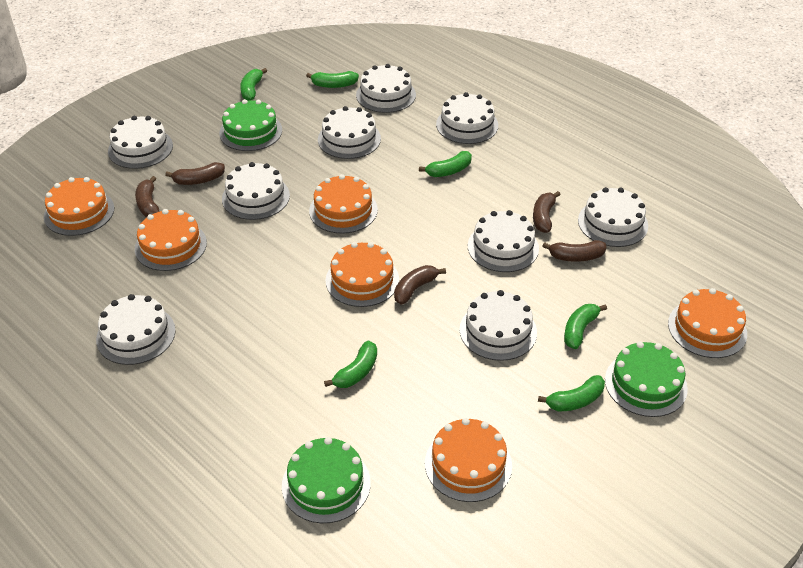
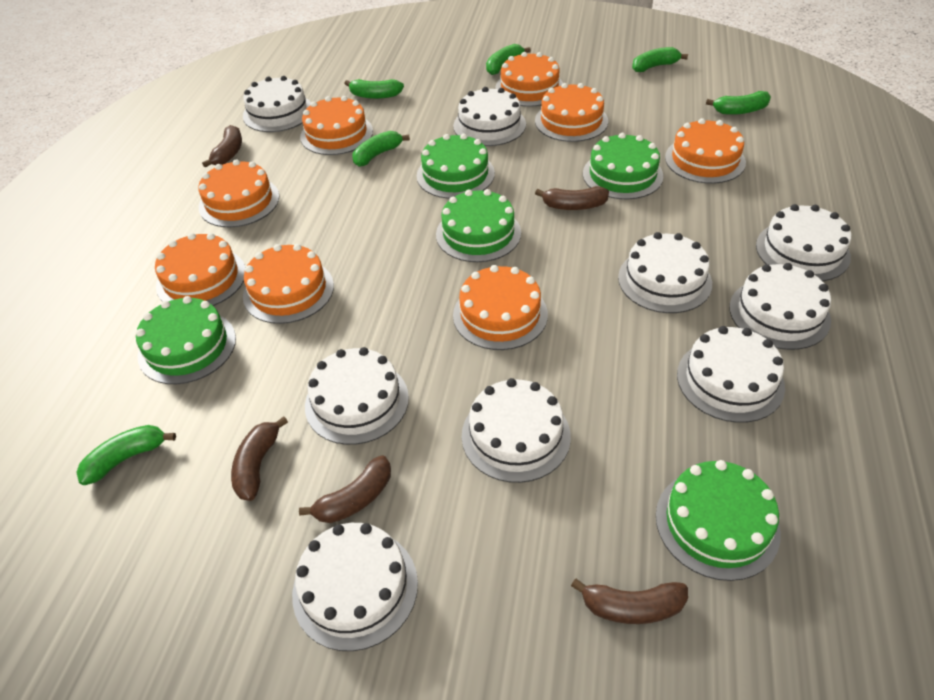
green cake: [219,99,282,151] [282,437,371,523] [605,341,688,417] = 3 -> [136,296,236,384] [417,134,495,199] [436,189,521,262] [583,133,663,199] [656,460,781,581] = 5
orange cake: [44,177,114,236] [135,209,207,271] [309,174,378,234] [326,242,399,307] [425,418,512,502] [668,288,747,358] = 6 -> [155,233,245,306] [198,159,279,227] [243,244,334,324] [300,96,373,155] [453,265,548,350] [495,52,563,107] [535,83,608,142] [665,118,746,184] = 8

